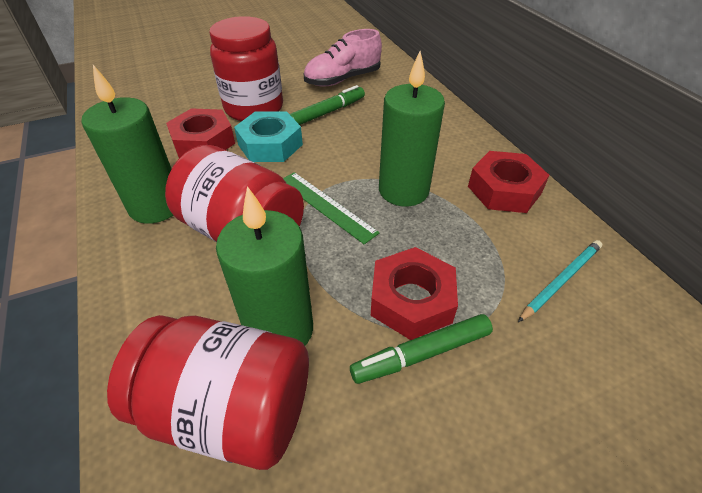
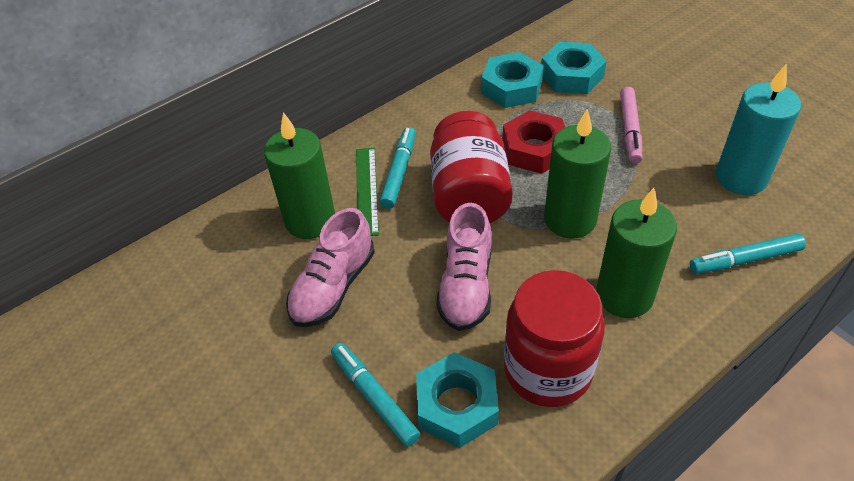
green marker: [290,85,365,125] [350,314,493,384] = 2 -> none = 0
pink marker: none = 0 -> [620,87,642,164] = 1
pink shoe: [303,29,382,87] = 1 -> [286,208,375,327] [436,203,492,331] = 2
red jar: [107,315,309,470] [165,145,304,242] [210,16,283,121] = 3 -> [430,111,512,223] [504,270,605,407] = 2
red nut: [166,108,235,158] [371,247,458,340] [468,151,549,213] = 3 -> [503,110,565,174] = 1
turquoise candle: none = 0 -> [716,65,801,195] = 1
turquoise marker: none = 0 -> [331,343,420,447] [379,127,416,209] [690,234,806,274] = 3
turquoise nut: [234,111,303,162] = 1 -> [416,352,499,448] [481,52,544,108] [541,42,607,94] = 3
turquoise pencil: [518,240,602,322] = 1 -> none = 0

